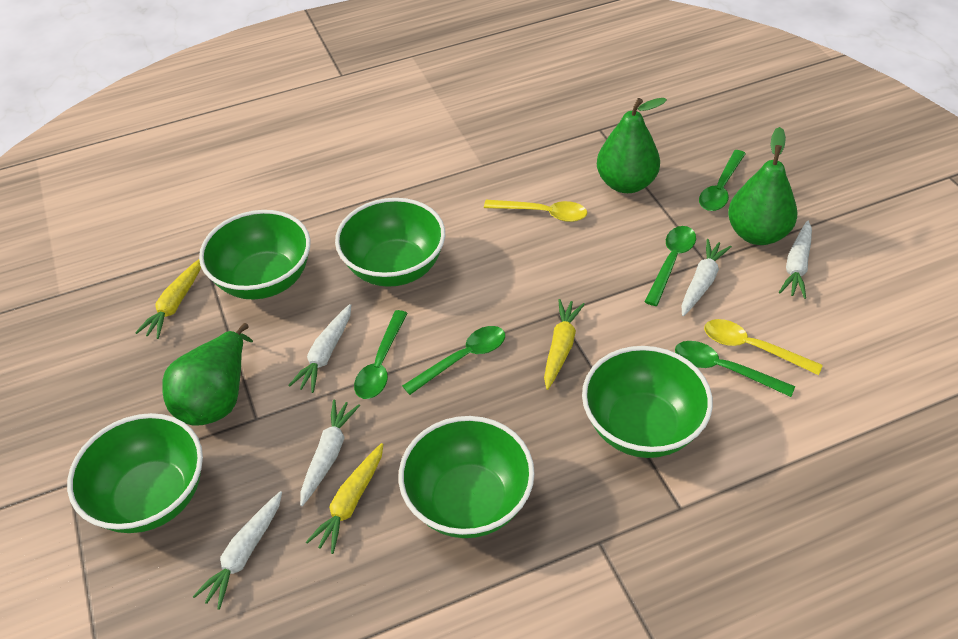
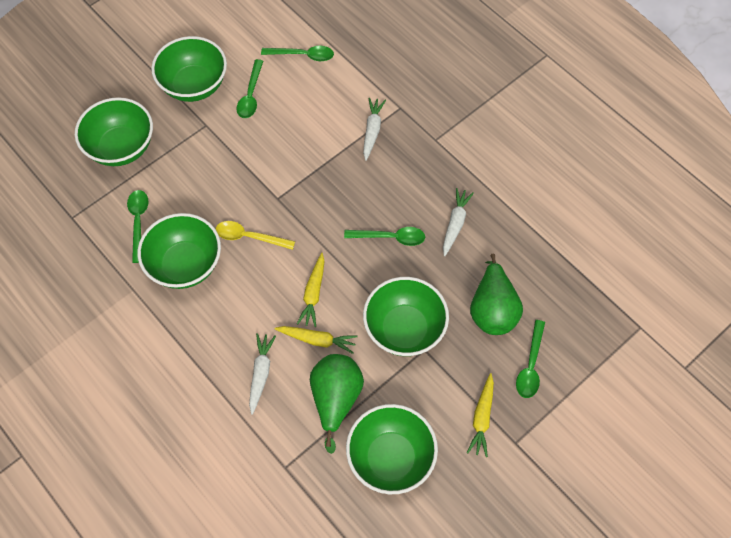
green pear: [162,323,253,426] [597,98,667,193] [728,127,797,245] = 3 -> [310,354,364,454] [470,254,523,335] = 2
white carrot: [192,491,282,610] [288,304,351,393] [300,399,360,506] [682,239,732,316] [779,221,812,299] = 5 -> [249,333,276,415] [363,98,386,161] [443,188,474,256] = 3
yellow spoon: [484,200,587,222] [704,319,823,375] = 2 -> [216,221,295,250] = 1

